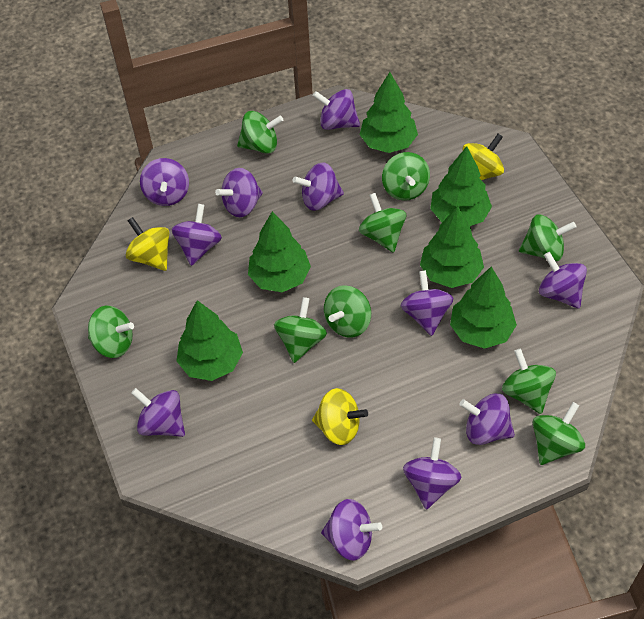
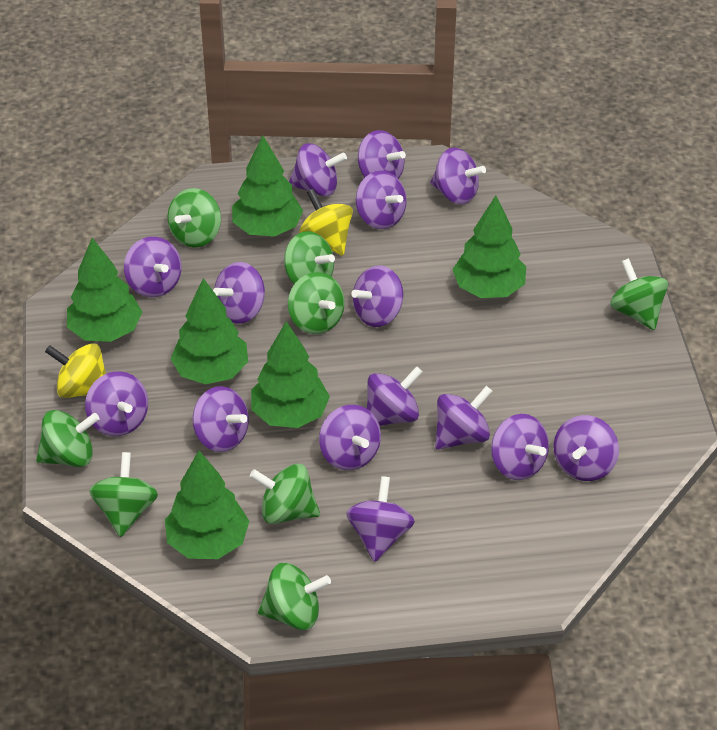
green spinning top: [88,306,134,358] [237,111,283,154] [274,297,327,363] [324,285,371,338] [359,193,406,253] [382,152,430,201] [502,349,556,414] [519,214,576,261] [532,402,585,465] = 9 -> [36,410,100,467] [89,452,158,537] [168,188,221,247] [250,464,320,524] [258,563,331,630] [284,231,335,284] [288,272,345,334] [610,258,668,330] = 8
purple spinning top: [131,388,185,437] [140,158,189,206] [171,204,222,266] [215,168,263,217] [292,162,344,211] [313,89,360,130] [321,499,382,561] [400,270,453,336] [403,438,462,510] [459,394,515,445] [539,252,587,309] = 11 -> [85,371,148,436] [124,237,182,297] [192,386,249,452] [213,262,265,324] [289,143,347,197] [319,405,381,470] [346,476,415,562] [351,266,403,327] [356,171,407,229] [358,130,406,179] [367,366,422,426] [430,148,486,205] [435,386,492,450] [491,414,549,480] [553,415,619,481] = 15
yellow spinning top: [126,217,169,271] [312,388,368,445] [462,134,504,180] = 3 -> [45,343,106,398] [299,189,353,256] = 2

